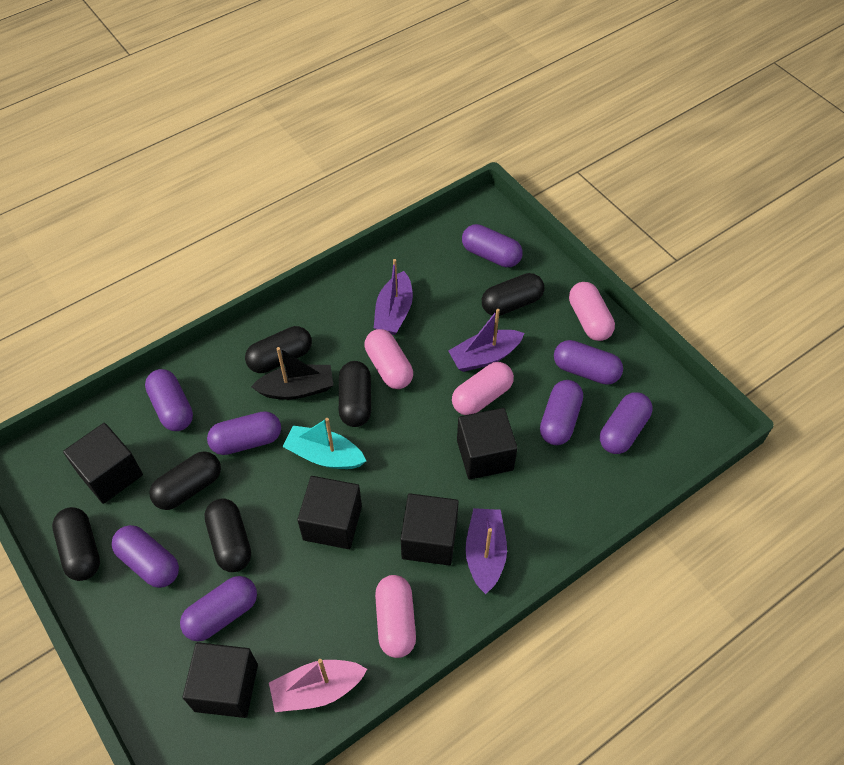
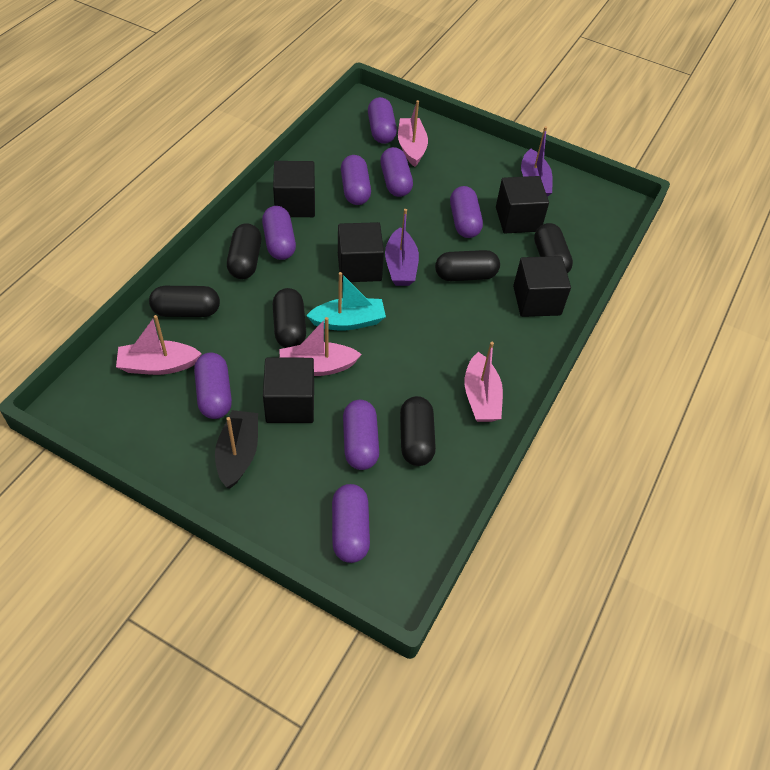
pink boat: [269,659,367,712] = 1 -> [116,315,202,375] [279,317,362,376] [398,100,428,167] [464,342,503,422] = 4
pink capsule: [364,329,413,389] [375,575,416,658] [452,362,514,415] [569,282,615,341] = 4 -> none = 0
purple boat: [374,259,413,335] [448,309,524,372] [465,508,507,594] = 3 -> [385,209,419,286] [521,126,553,197] = 2

